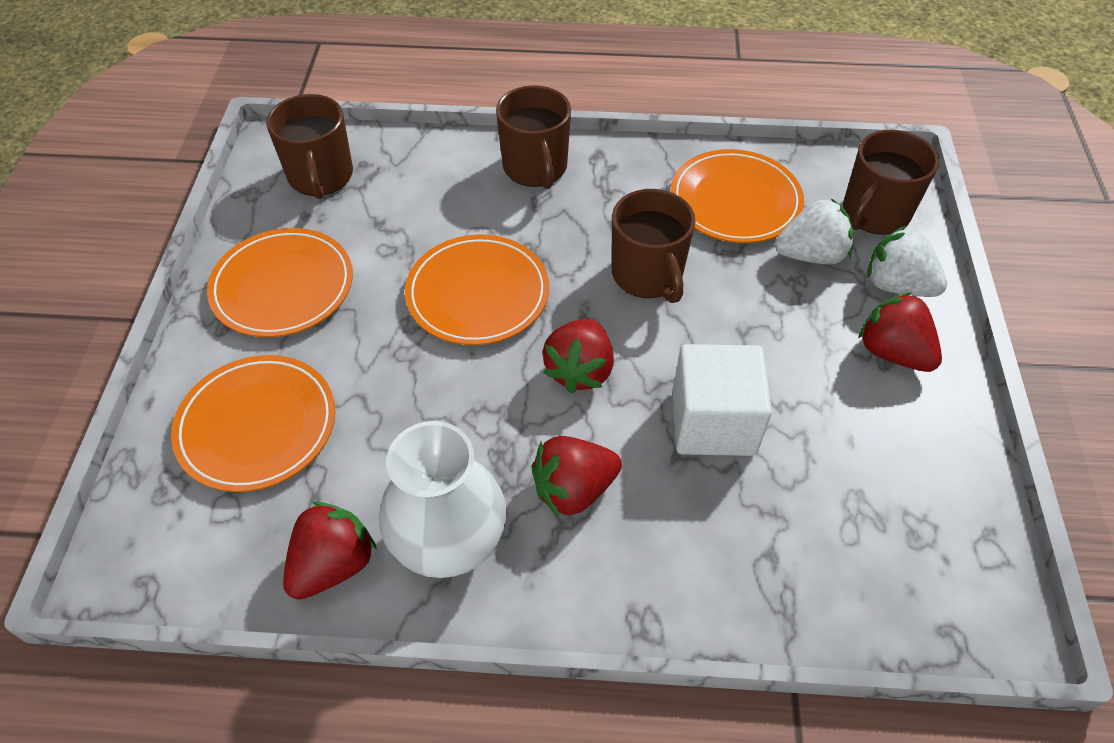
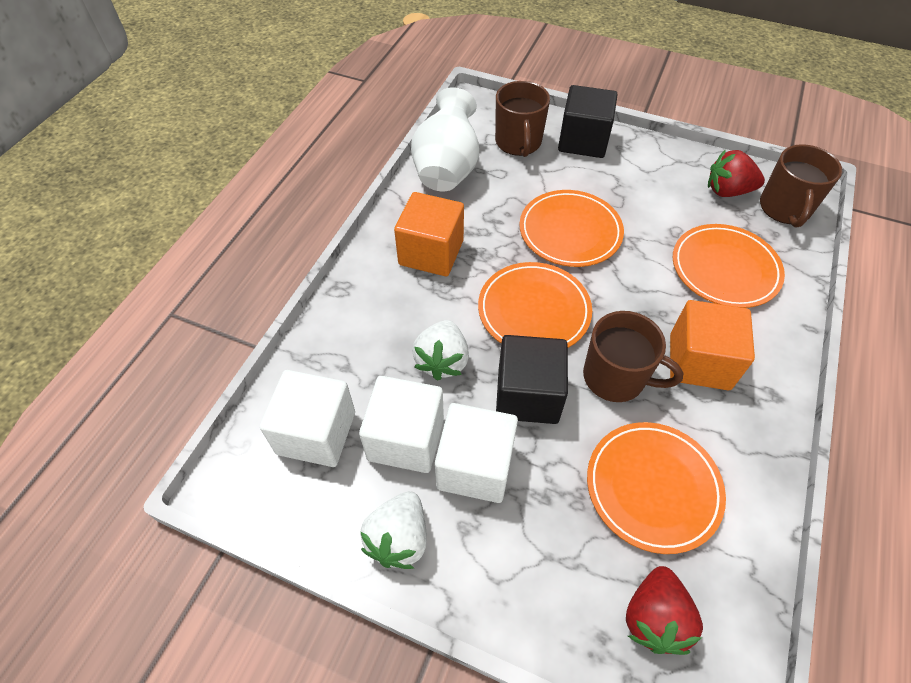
black cube: none = 0 -> [496,335,568,424] [558,85,618,158] = 2
brown mug: [266,94,353,199] [496,85,571,189] [611,189,695,303] [843,130,939,235] = 4 -> [495,81,550,157] [583,311,684,402] [760,144,842,228] = 3
orange cube: none = 0 -> [394,192,464,276] [670,300,755,390] = 2
red strawberry: [283,501,377,600] [531,436,622,518] [543,319,614,393] [858,292,942,372] = 4 -> [626,566,703,655] [708,150,765,197] = 2
white cube: [672,344,772,456] = 1 -> [260,370,355,467] [359,376,444,473] [435,403,518,503] = 3

